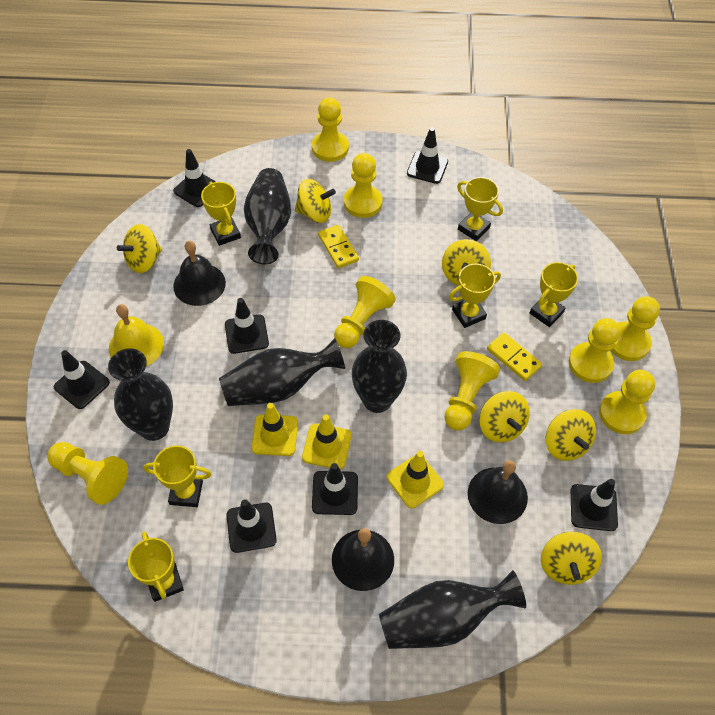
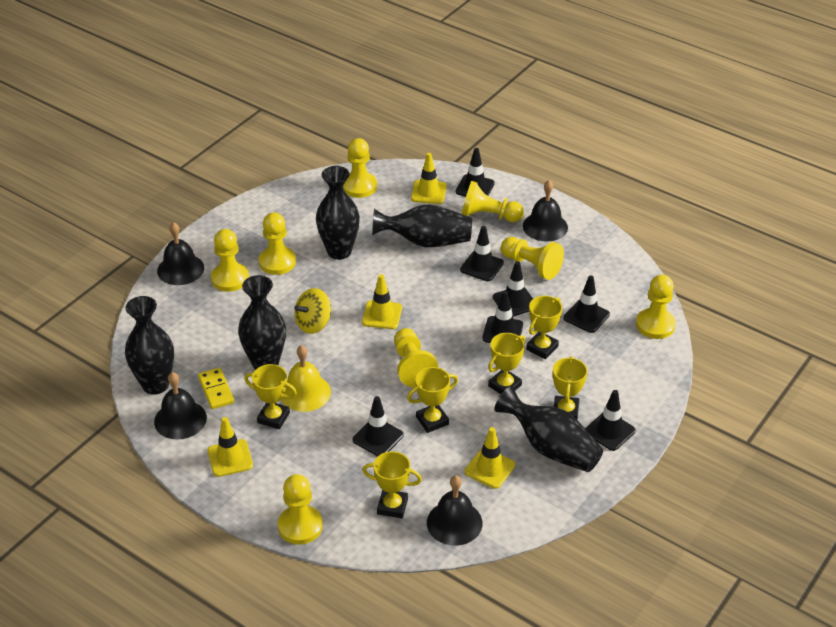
black bell: [173,241,226,306] [332,528,394,591] [468,460,528,524] = 3 -> [154,372,207,439] [157,222,204,285] [427,475,483,545] [523,180,568,242] = 4
yellow domino: [318,225,359,268] [487,333,542,381] = 2 -> [198,368,234,409] = 1
yellow spinning top: [117,224,162,273] [295,179,336,223] [442,239,491,286] [479,391,530,442] [541,532,602,585] [546,409,596,461] = 6 -> [294,288,331,334] = 1
yellow traffic cone: [251,403,298,456] [302,414,352,469] [387,451,444,508] = 3 -> [208,417,253,477] [362,274,402,329] [411,153,447,204] [465,427,516,489] = 4

